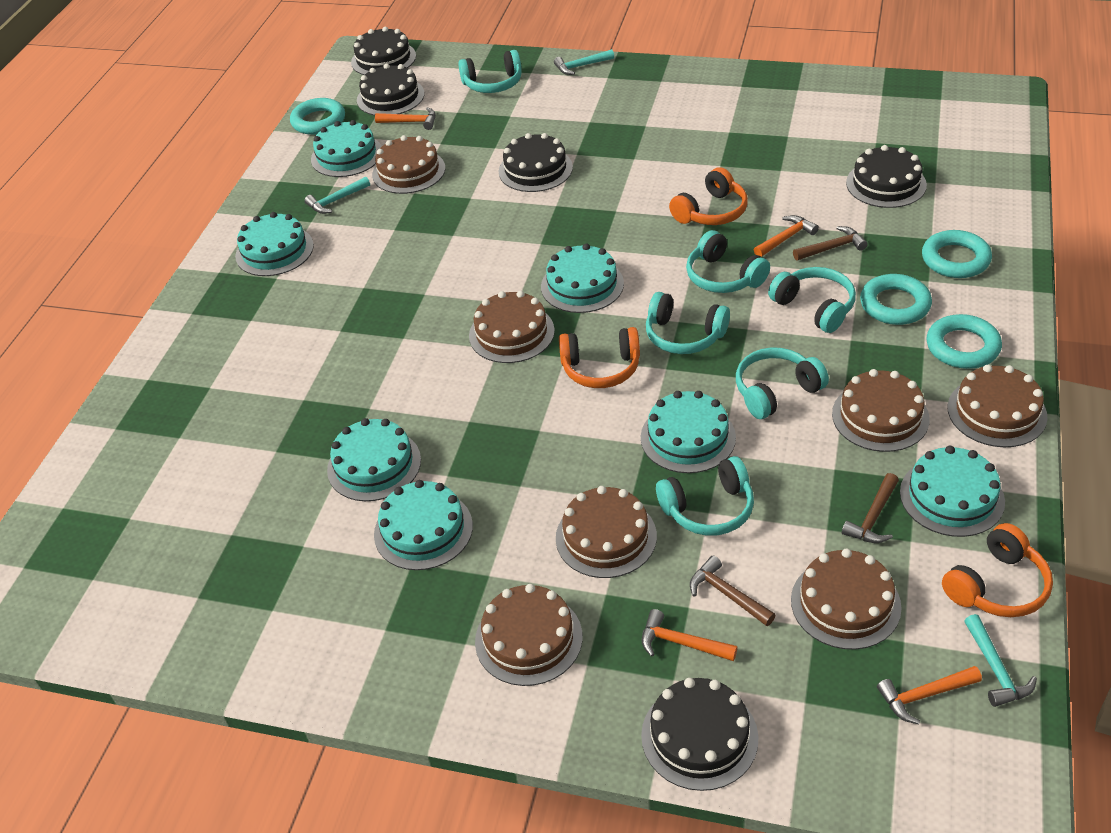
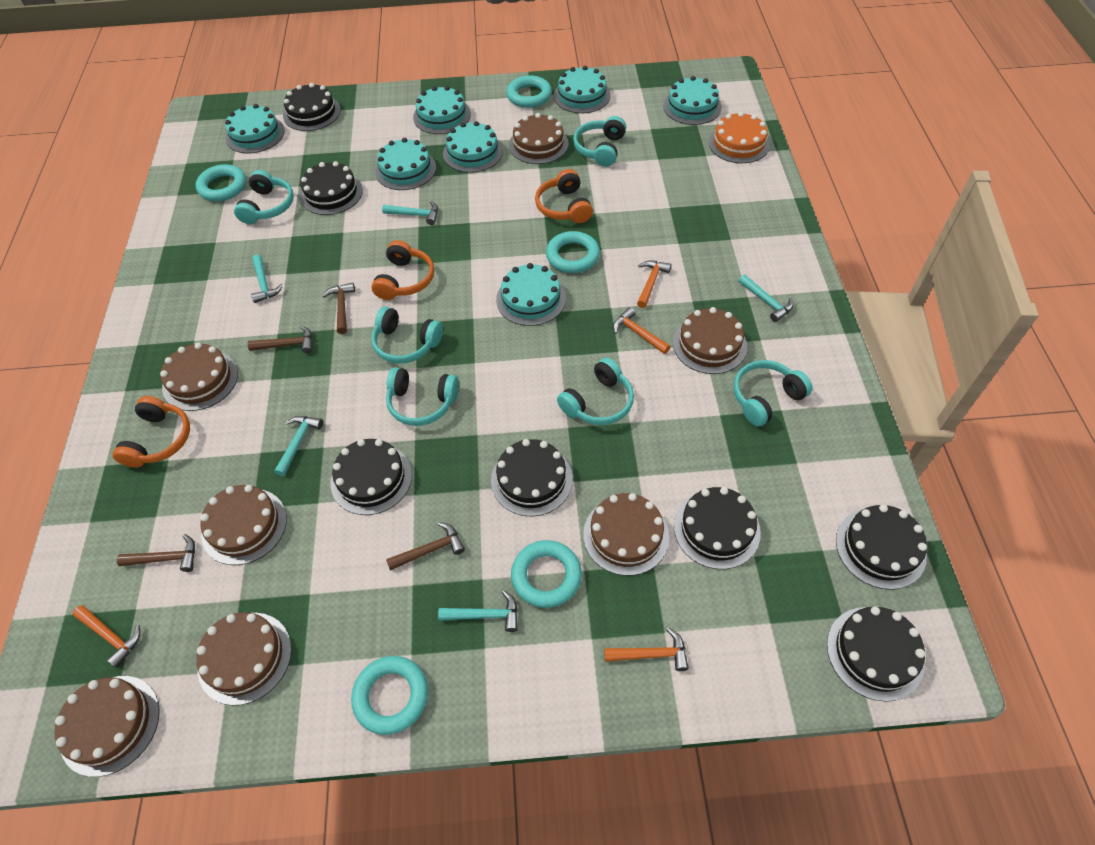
black cake: [351,27,416,75] [357,64,424,116] [499,133,573,192] [641,678,759,791] [846,145,927,208] = 5 -> [283,83,341,131] [300,161,363,215] [330,439,412,515] [491,439,573,516] [674,487,761,569] [827,606,925,702] [836,504,927,590] = 7
brown hammer: [690,556,776,626] [793,226,868,261] [842,473,899,543] = 3 -> [117,534,195,572] [247,325,312,353] [323,283,355,334] [386,522,465,571] = 4
orange cake: none = 0 -> [708,112,770,163] = 1
turquoise hammer: [304,177,370,214] [554,49,614,75] [964,614,1037,707] = 3 -> [251,254,283,303] [274,416,323,476] [382,201,438,225] [438,590,518,632] [739,275,794,322] = 5
turquoise ring: [290,98,345,135] [860,274,932,325] [922,230,992,278] [927,314,1002,369] = 4 -> [196,164,246,201] [351,656,428,735] [506,75,552,108] [511,540,582,608] [546,231,600,273] = 5

